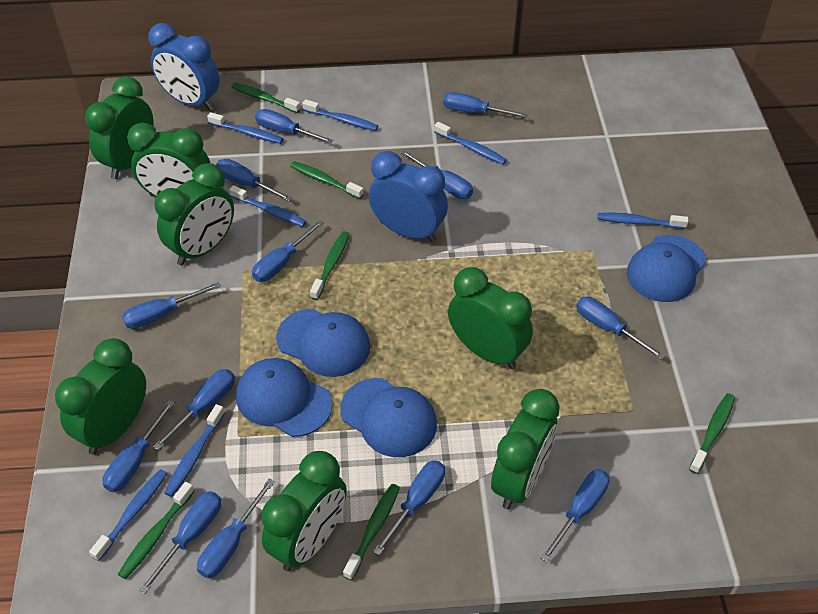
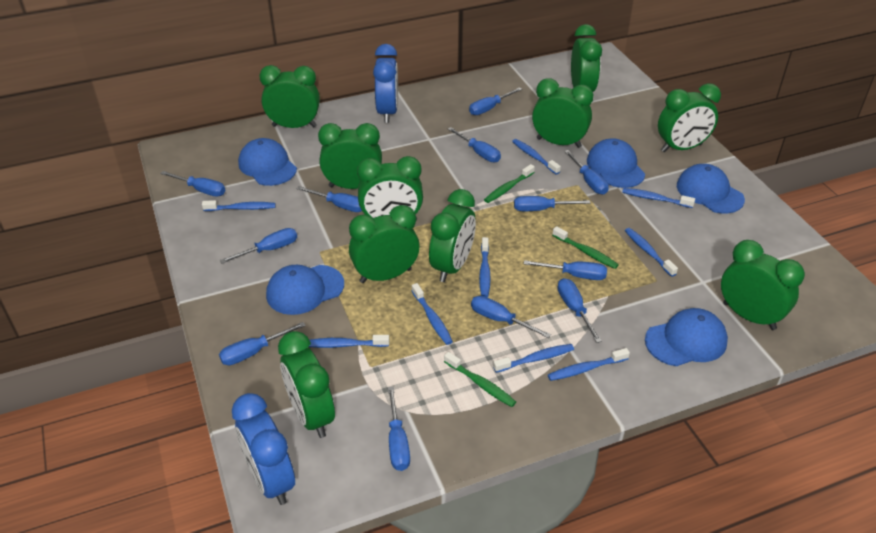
blue cap: [236,358,333,437] [276,309,370,377] [340,378,437,457] [627,235,706,302] = 4 -> [238,138,297,186] [266,265,344,315] [587,138,645,188] [645,308,728,366] [677,164,745,214] = 5
blue screwdriver: [102,400,175,492] [122,282,221,329] [139,491,221,594] [153,369,235,450] [197,479,275,578] [216,159,292,201] [252,220,324,282] [255,109,333,144] [373,460,445,555] [401,150,473,199] [443,92,528,118] [540,469,610,562] [576,296,665,360] = 13 -> [160,171,225,197] [219,322,306,365] [220,228,297,264] [296,186,362,212] [388,387,410,471] [448,127,501,162] [469,87,522,115] [471,296,551,338] [514,196,591,211] [524,260,607,280] [558,278,602,343] [564,150,609,194] = 12
blue toothbrush: [89,469,167,561] [164,404,225,497] [207,112,283,144] [229,185,307,227] [302,99,378,131] [434,122,507,164] [597,212,688,229] = 7 -> [202,200,276,211] [309,335,389,348] [412,283,453,345] [479,237,491,297] [493,344,574,373] [512,139,561,175] [548,348,630,381] [622,188,695,208] [625,228,678,277] = 9
green clock: [55,338,146,455] [85,76,154,179] [127,122,210,197] [155,163,234,266] [262,451,347,571] [448,267,533,369] [491,389,560,509] = 7 -> [259,65,320,128] [278,331,335,438] [318,123,382,189] [349,205,419,283] [357,156,423,220] [429,189,476,282] [532,78,594,148] [571,24,602,92] [658,84,721,152] [721,240,805,330] = 10
green toothbrush: [118,482,194,579] [232,83,301,113] [290,161,364,199] [310,231,349,300] [343,484,400,581] [689,393,735,474] = 6 -> [444,352,516,407] [484,164,535,203] [552,226,619,269] = 3

